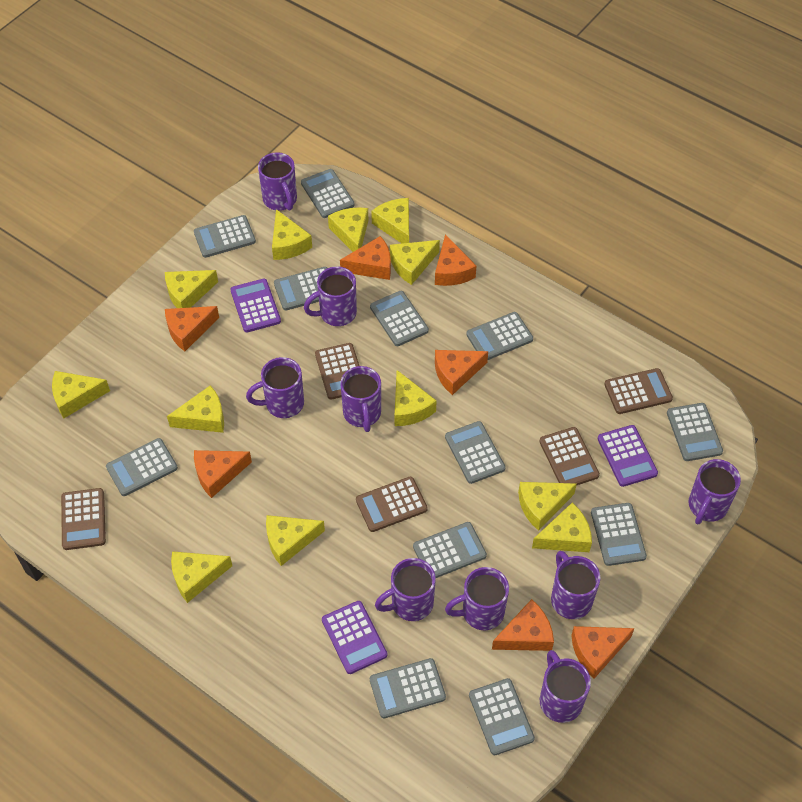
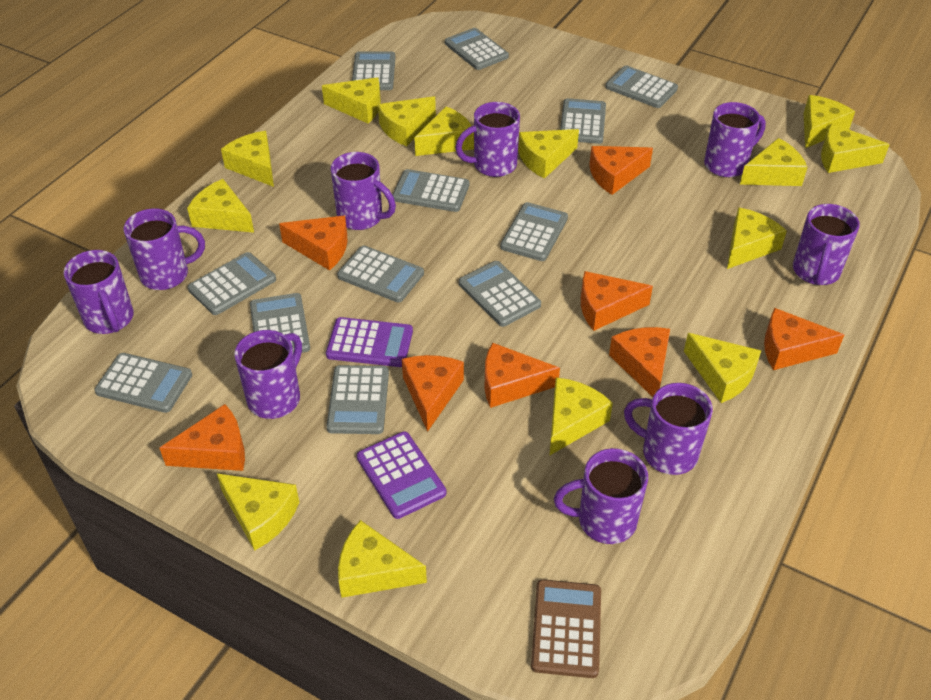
brown calculator: [61,488,106,550] [315,343,360,400] [356,477,428,532] [539,427,600,486] [604,368,673,414] = 5 -> [531,579,601,678] = 1
orange cheese: [165,306,219,351] [194,450,252,498] [340,236,391,280] [435,234,476,286] [435,350,488,395] [492,599,554,651] [571,626,635,679] = 7 -> [159,404,245,471] [279,216,347,270] [402,355,464,432] [484,342,560,408] [581,271,653,331] [589,146,653,195] [609,327,670,397] [764,308,844,370] = 8
purple calculator: [230,279,281,332] [322,601,387,674] [598,425,658,487] = 3 -> [326,317,413,367] [357,431,446,519] = 2
yellow cheese: [52,371,110,419] [165,270,218,308] [167,385,224,433] [171,551,232,603] [266,515,325,566] [272,209,312,260] [328,207,368,252] [371,198,409,243] [390,240,440,285] [395,370,437,426] [518,482,577,531] [532,502,592,552] = 12 -> [187,179,254,233] [217,473,299,551] [221,131,274,187] [322,77,381,124] [338,520,427,598] [378,96,436,146] [414,106,474,156] [518,129,579,179] [550,377,613,455] [684,333,761,403] [727,207,787,269] [740,138,808,186] [804,95,855,148] [821,124,890,173] = 14

